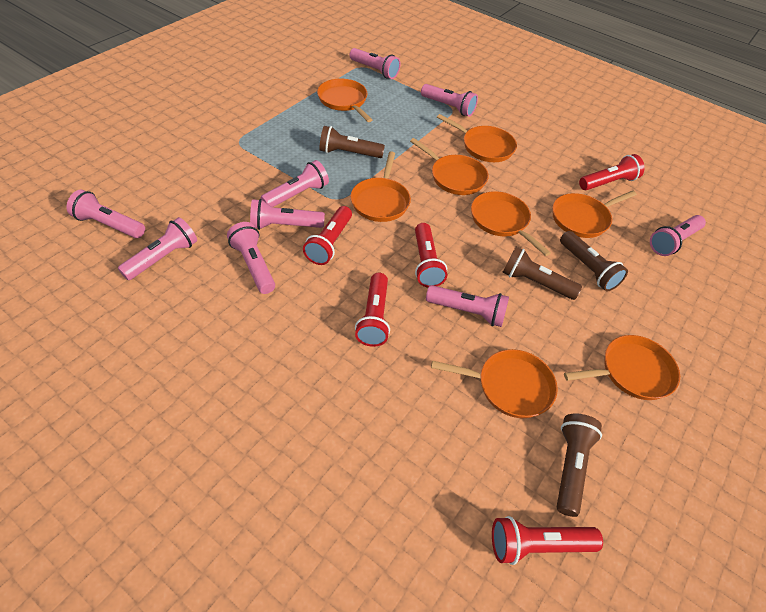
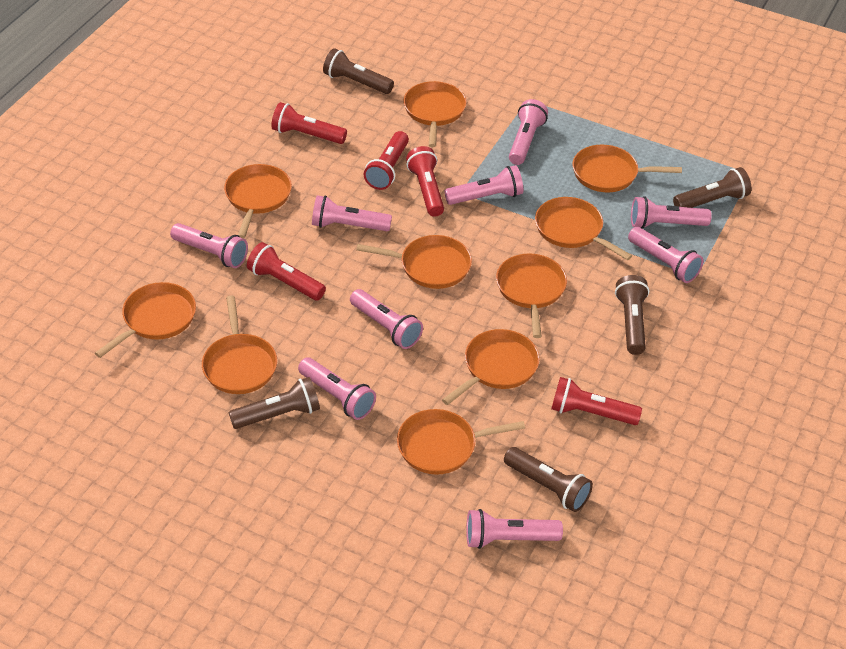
brown flashlight: [319,126,385,158] [502,247,582,300] [557,413,602,517] [560,231,628,291] = 4 -> [229,377,320,429] [323,48,394,94] [504,447,593,512] [615,275,649,355] [673,167,751,208] = 5
orange pan: [317,79,372,122] [351,151,411,222] [410,138,489,195] [431,349,558,418] [437,114,517,162] [471,191,551,256] [552,191,637,238] [564,335,680,400] = 8 -> [95,282,196,358] [202,296,277,394] [224,164,292,238] [356,235,472,289] [397,409,525,475] [403,81,466,147] [442,329,540,405] [496,254,567,338] [535,197,632,260] [572,145,682,192] = 10

